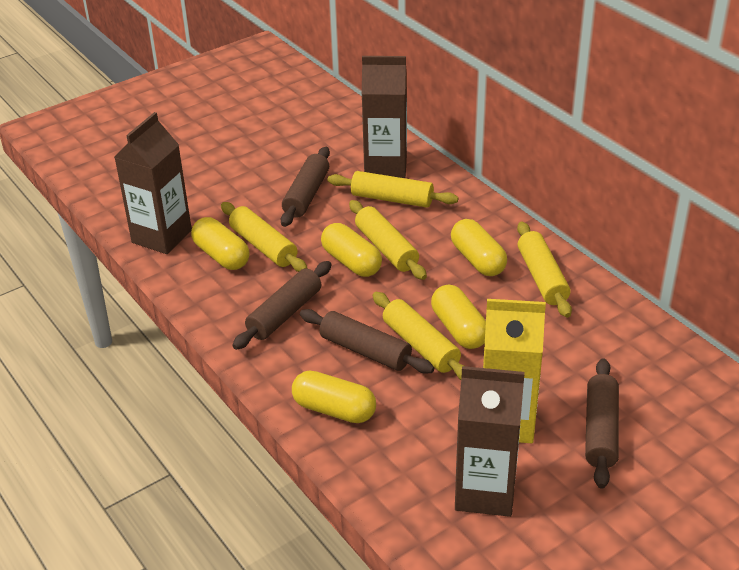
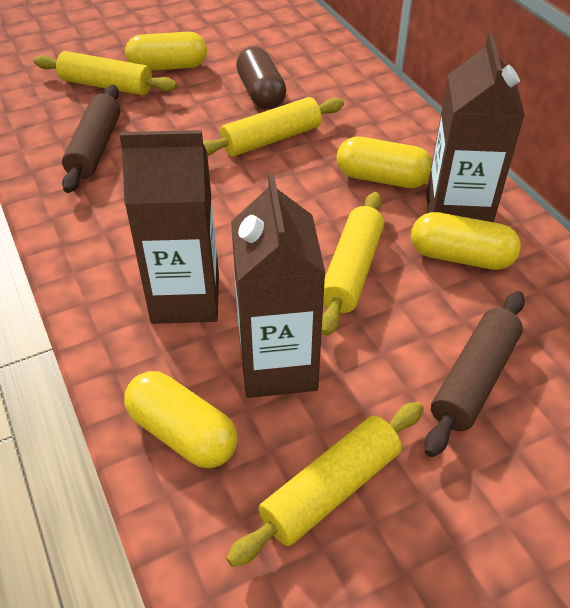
brown capsule: none = 0 -> [236,47,286,109] = 1
brown rolling pin: [232,261,332,350] [281,147,330,227] [300,309,434,374] [585,358,619,489] = 4 -> [62,85,120,193] [424,291,525,457] = 2
yellow capsule: [191,217,250,270] [292,371,376,423] [321,223,382,277] [431,285,486,349] [451,219,507,276] = 5 -> [124,371,238,468] [125,32,207,71] [337,137,432,188] [411,212,521,270] = 4
yellow carton: [483,299,546,443] = 1 -> none = 0
yellow rolling pin: [221,202,308,272] [328,171,458,208] [349,200,427,280] [373,292,464,380] [517,222,572,318] = 5 -> [34,51,177,95] [203,97,344,157] [226,402,424,567] [322,192,384,336] = 4

